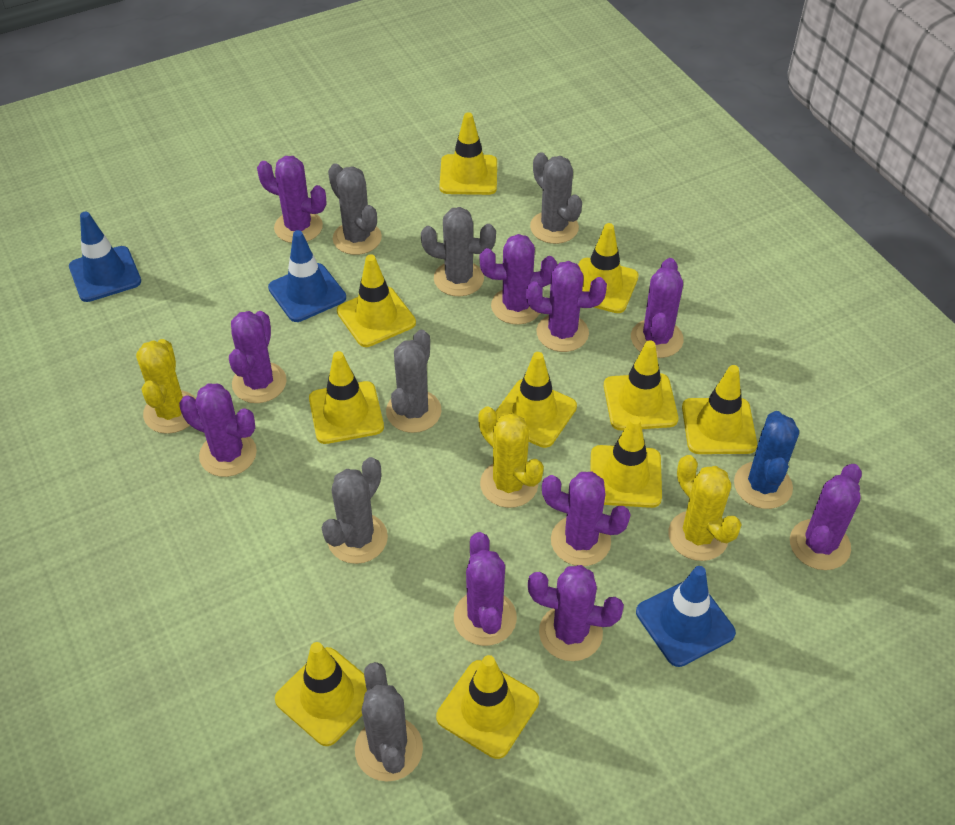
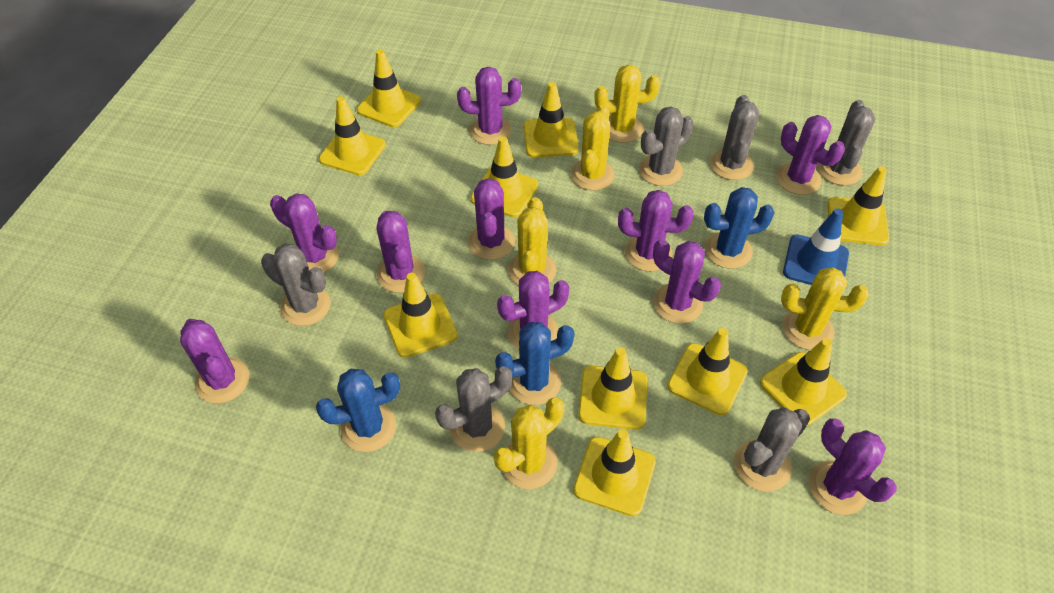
blue cactus: [734,411,799,509] = 1 -> [316,369,400,452] [495,322,575,405] [704,187,775,269] = 3
blue traffic cone: [69,212,141,302] [268,230,346,322] [636,566,736,667] = 3 -> [783,208,849,285] = 1
yellow cactus: [136,339,196,434] [478,406,544,508] [669,455,742,561] = 3 -> [494,398,564,489] [508,197,556,286] [570,105,615,190] [594,65,660,143] [781,267,869,350] = 5

